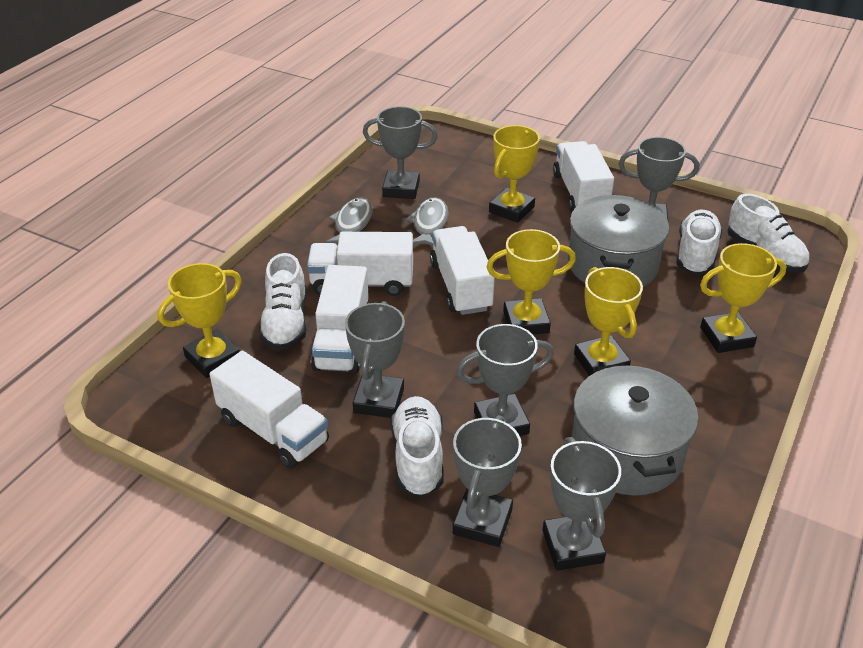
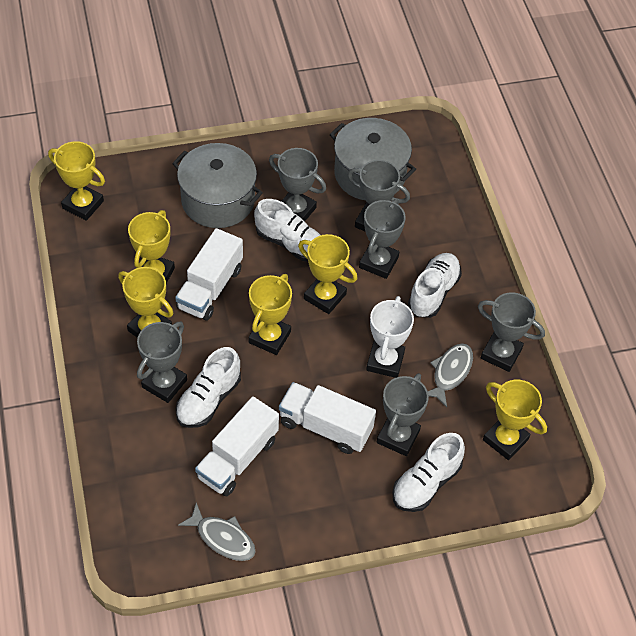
white trophy: none = 0 -> [366,296,414,378] = 1
white truck: [210,351,329,469] [307,232,413,296] [311,265,369,373] [430,226,495,315] [553,141,614,212] = 5 -> [175,228,243,321] [195,396,279,496] [279,382,376,454] = 3
yellow trophy: [158,263,242,378] [487,229,576,334] [489,125,540,223] [574,267,643,376] [700,243,786,353] = 5 -> [48,141,105,221] [118,267,173,338] [128,210,175,284] [249,274,292,355] [298,234,357,314] [483,380,547,460] = 6

